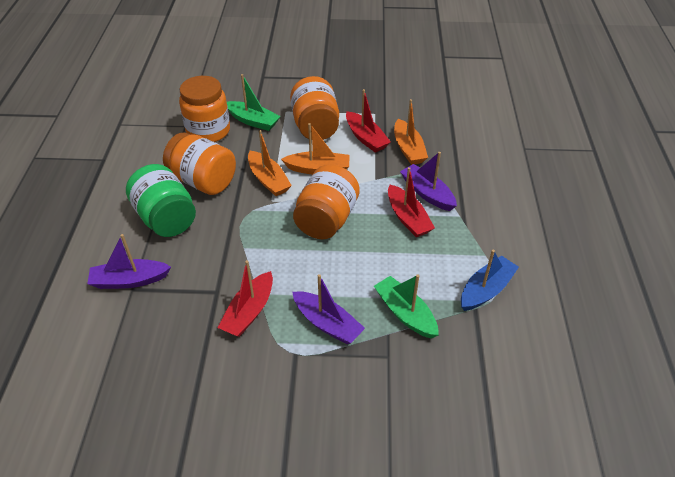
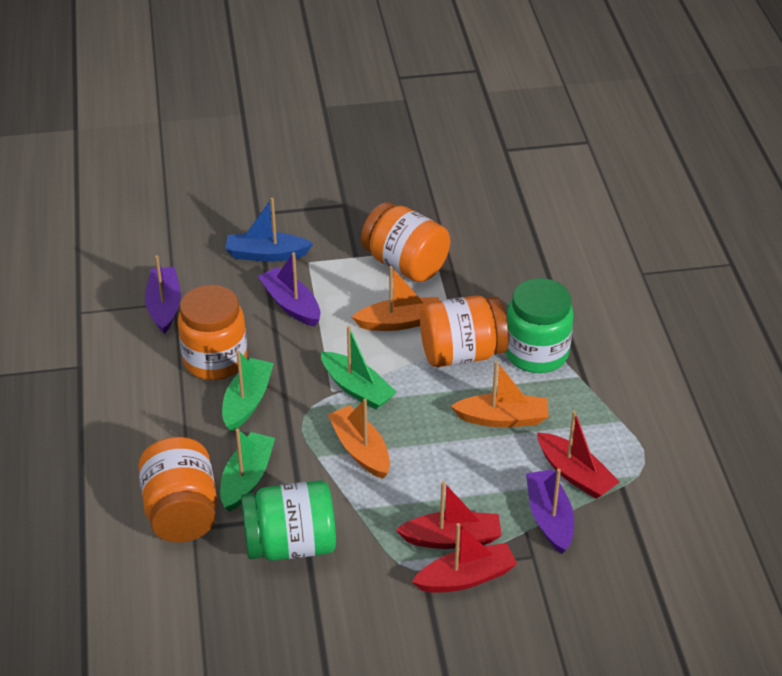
green boat: [227,74,281,131] [374,274,439,338] = 2 -> [220,429,275,512] [222,351,274,432] [321,326,397,410] = 3
green jar: [126,164,196,237] = 1 -> [241,480,336,561] [506,278,574,373] = 2

